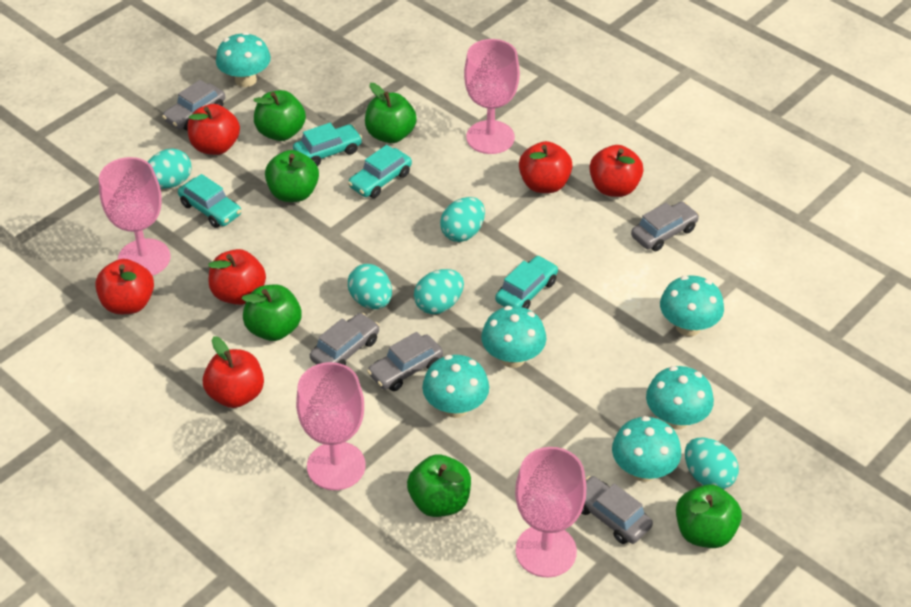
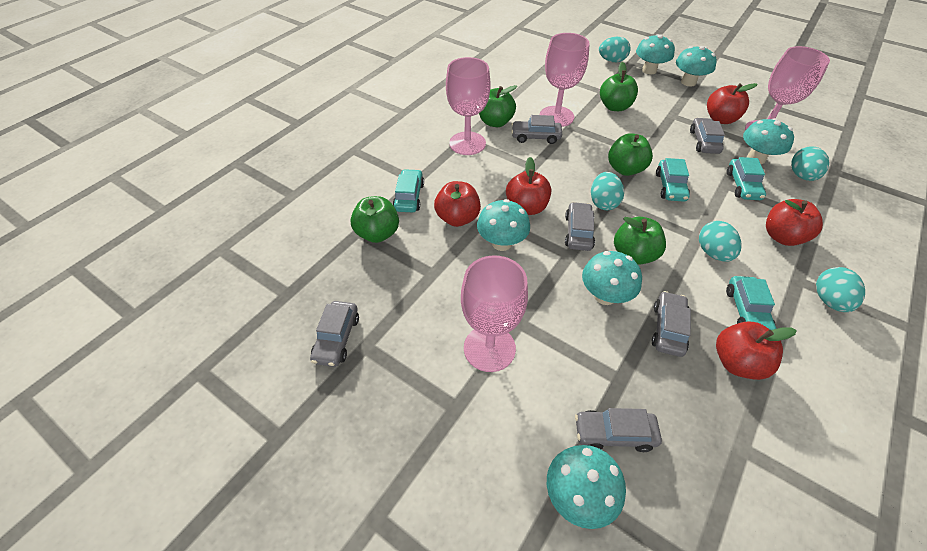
green apple: [242,284,302,341] [254,90,306,141] [265,150,319,202] [365,83,417,143] [407,454,471,517] [676,484,742,548] = 6 -> [350,196,399,243] [479,85,517,127] [600,62,638,111] [608,133,653,176] [614,217,666,265] = 5
grey car: [162,80,225,131] [310,313,380,365] [367,332,443,391] [581,476,653,544] [631,202,699,251] = 5 -> [310,301,359,367] [511,115,562,144] [565,202,595,251] [575,408,662,452] [651,291,691,357] [690,118,725,154] = 6
red apple: [95,259,154,314] [187,104,240,155] [203,336,264,408] [208,249,266,305] [519,141,573,193] [589,145,643,197] = 6 -> [434,181,481,227] [506,157,551,215] [707,83,758,124] [716,322,797,380] [766,199,823,246] = 5

